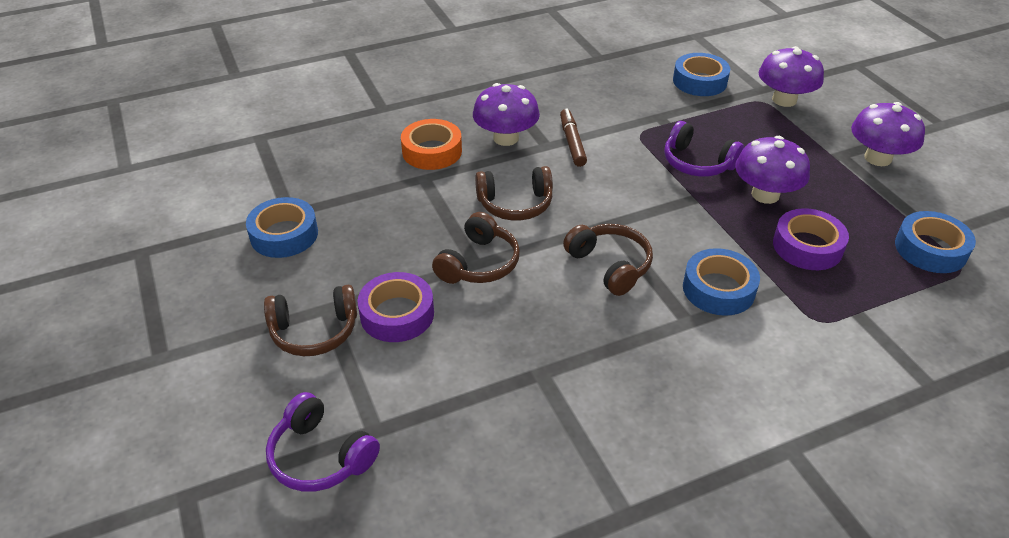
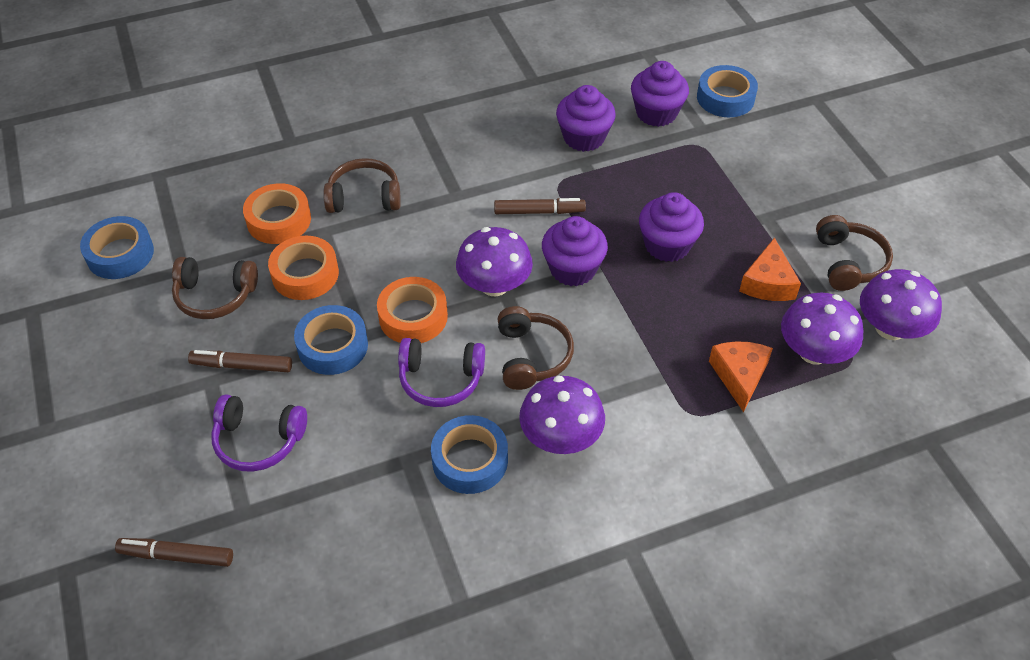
brown marker: [560,108,587,167] = 1 -> [115,538,233,567] [188,350,292,372] [494,198,586,214] = 3
orange cheese: none = 0 -> [709,341,773,412] [739,238,801,301] = 2
orange tape: [401,119,462,170] = 1 -> [243,183,311,244] [268,236,339,300] [377,277,448,343] = 3
purple cupcake: none = 0 -> [542,216,608,286] [556,85,616,152] [631,61,689,127] [639,192,704,262] = 4
purple tape: [358,272,434,342] [773,208,849,270] = 2 -> none = 0

